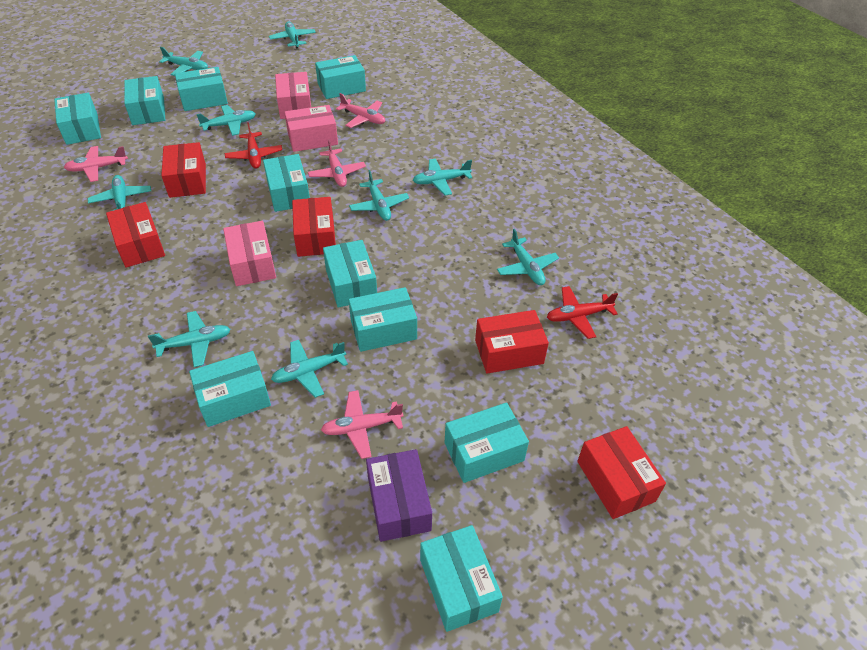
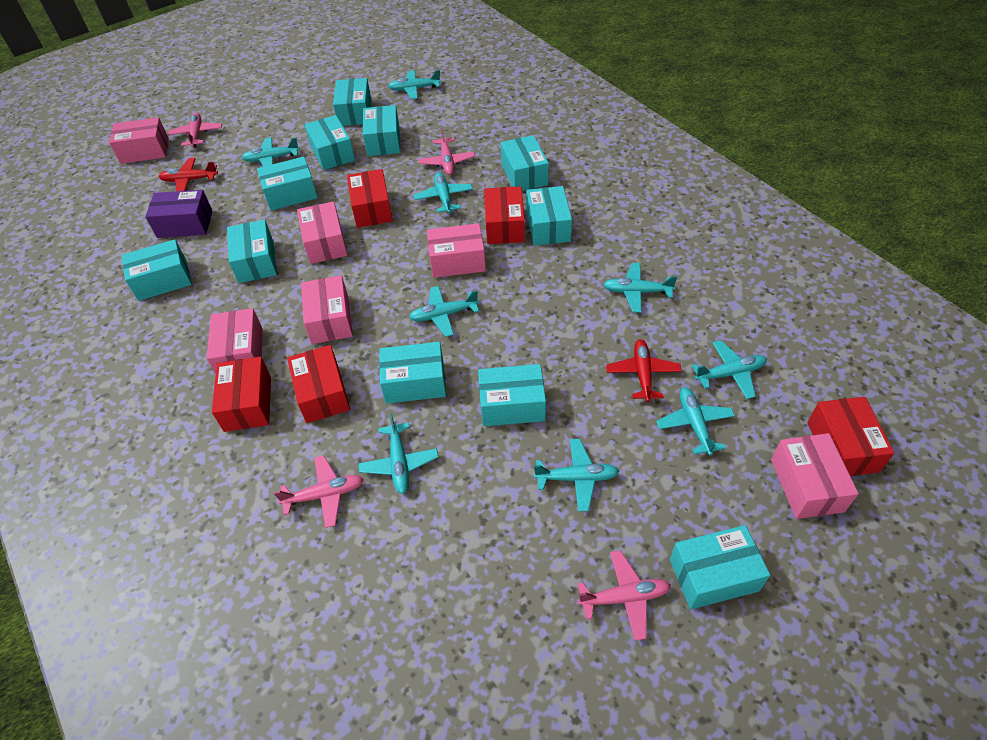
pink box: [223,221,276,286] [275,72,311,119] [284,105,338,152] = 3 -> [109,117,169,164] [207,308,263,374] [297,201,348,264] [301,275,353,344] [427,223,486,278] [771,433,859,519] = 6
turquoise box: [54,93,101,145] [124,76,165,125] [175,67,228,111] [189,351,271,427] [263,154,310,212] [315,55,366,99] [323,240,377,308] [349,287,417,352] [420,525,503,632] [445,403,529,483] = 10 -> [122,239,192,301] [227,220,277,283] [257,157,318,211] [304,115,355,170] [333,78,371,126] [363,105,400,156] [379,342,446,404] [478,364,546,426] [501,135,549,191] [526,186,572,246] [670,525,770,609] = 11

